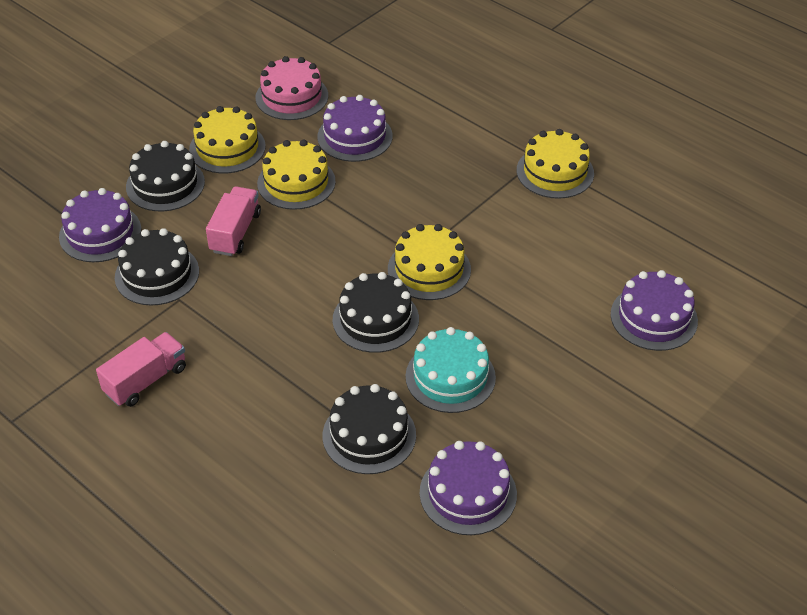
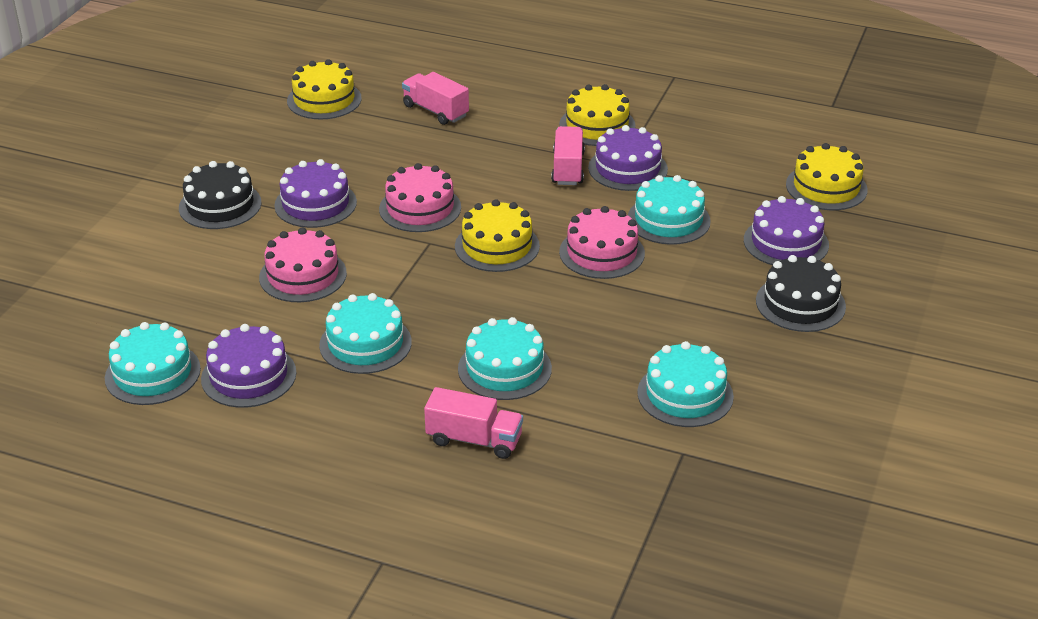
black cake: [115,228,199,305] [126,141,205,212] [323,384,416,474] [333,272,419,353] = 4 -> [179,161,262,229] [756,255,846,332] = 2
pink cake: [256,56,328,120] = 1 -> [259,227,347,302] [379,163,461,232] [559,206,645,279] = 3
pink truck: [96,332,186,407] [206,186,261,256] = 2 -> [402,72,469,125] [424,387,523,459] [551,126,585,185] = 3
turquoise cake: [406,327,496,413] = 1 -> [105,322,201,405] [319,293,412,374] [458,317,552,400] [628,175,711,245] [637,341,734,427] = 5

